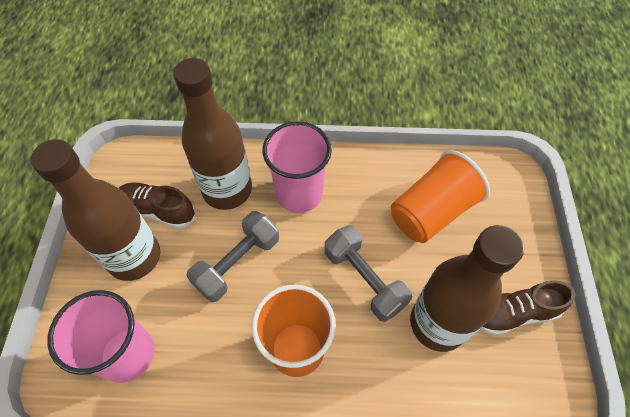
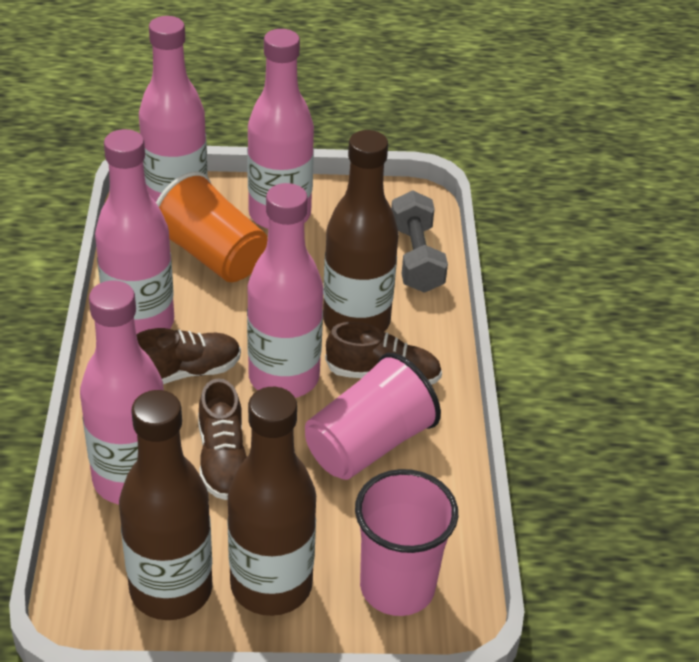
brown shoe: [119,183,195,229] [481,281,575,335] = 2 -> [136,328,241,384] [198,378,247,500] [325,321,442,385] = 3
grey dumbbell: [186,211,279,302] [324,225,412,322] = 2 -> [391,191,448,293] = 1
orange cup: [252,284,336,377] [391,150,490,243] = 2 -> [156,171,268,282] = 1
pink bottle: none = 0 -> [80,280,164,504] [95,129,174,334] [139,16,208,202] [247,29,314,229] [247,183,323,398] = 5

